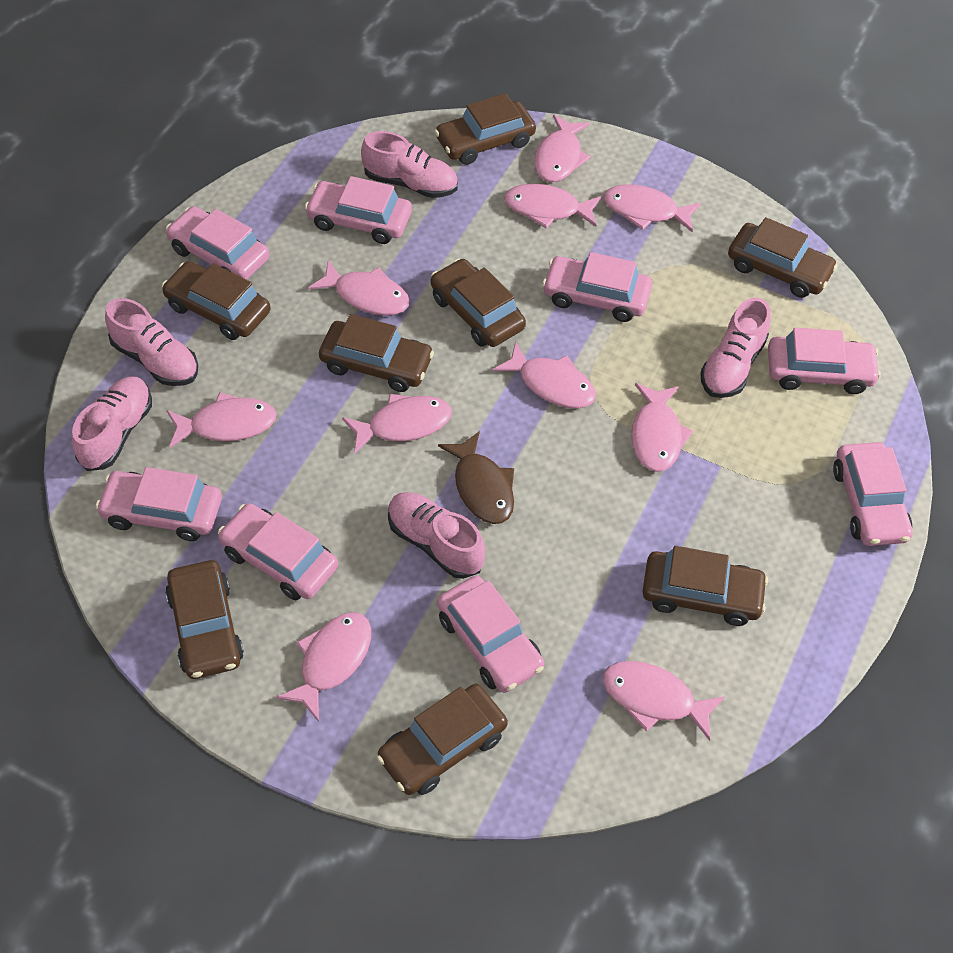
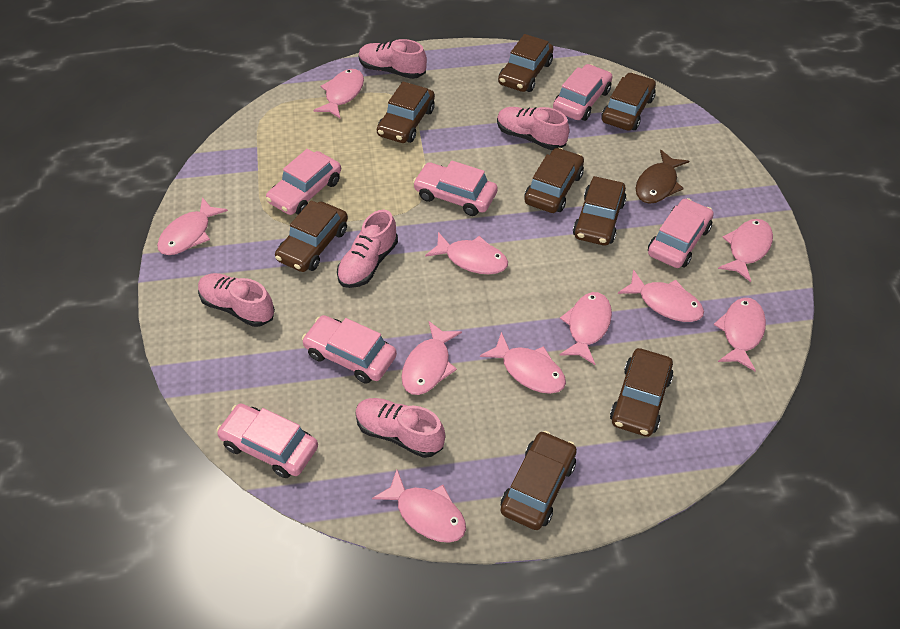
pink car: [95,467,222,541] [166,206,270,280] [218,503,338,600] [305,176,412,244] [437,576,544,693] [542,252,652,322] [768,328,881,394] [833,442,913,546] = 8 -> [217,404,318,478] [266,149,341,215] [302,315,397,384] [413,160,498,216] [553,64,613,121] [648,198,714,268] = 6

